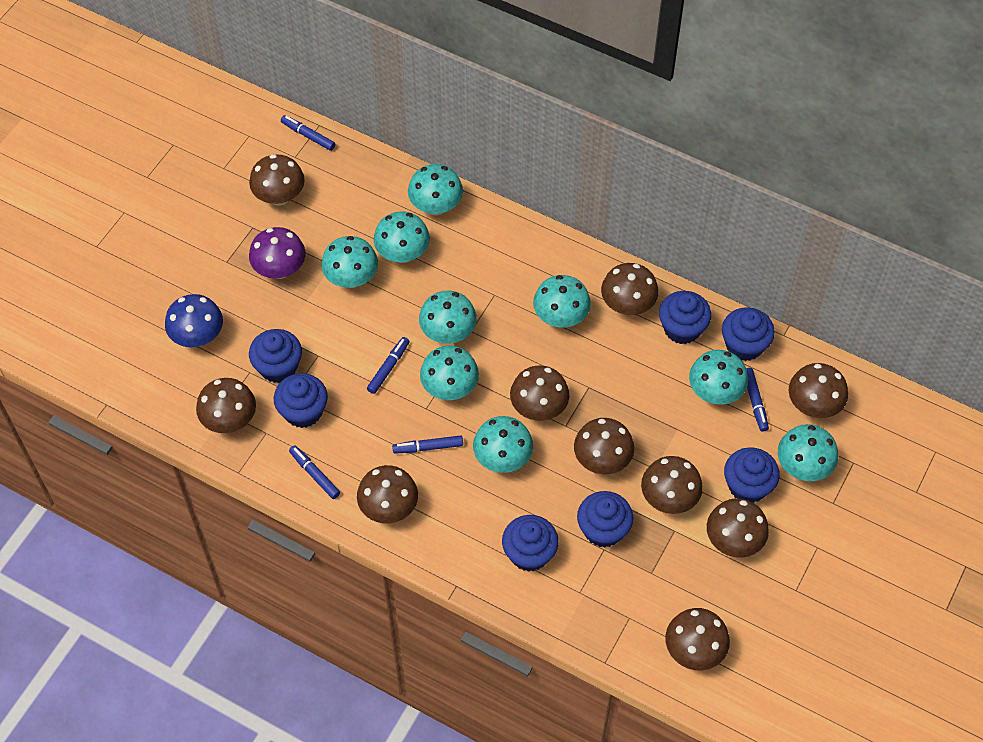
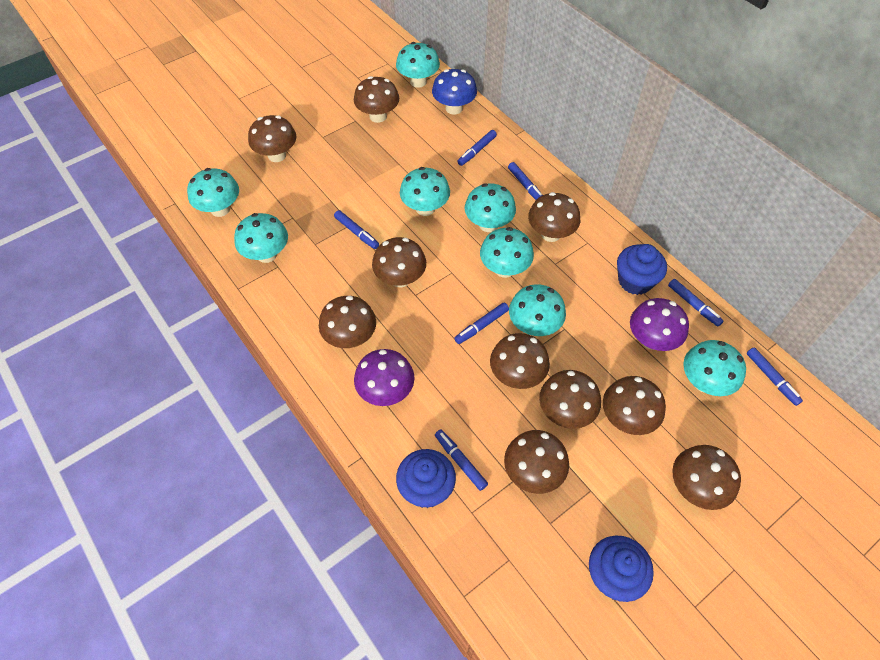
blue cupcake: [249,329,302,383] [274,373,328,428] [502,515,559,572] [577,491,633,548] [659,291,711,344] [722,307,775,361] [724,447,780,503] = 7 -> [396,449,456,508] [589,536,654,602] [617,244,667,295] = 3
blue marker: [281,115,335,151] [289,445,340,499] [367,337,410,394] [392,435,463,454] [746,368,769,432] = 5 -> [334,210,379,249] [435,430,488,491] [454,303,509,344] [457,130,497,166] [508,162,543,200] [668,279,723,326] [747,347,803,406] = 7
purple mushroom: [249,227,306,279] = 1 -> [354,349,415,406] [630,298,689,351] = 2
turquoise mushroom: [321,236,378,288] [373,211,430,263] [408,164,463,215] [419,291,477,344] [420,346,479,400] [473,416,533,473] [533,275,591,328] [689,350,748,405] [778,424,838,481] = 9 -> [187,168,239,217] [234,213,288,263] [396,42,440,88] [400,167,450,216] [464,183,516,232] [480,227,534,278] [509,284,566,336] [683,340,746,396] = 8

